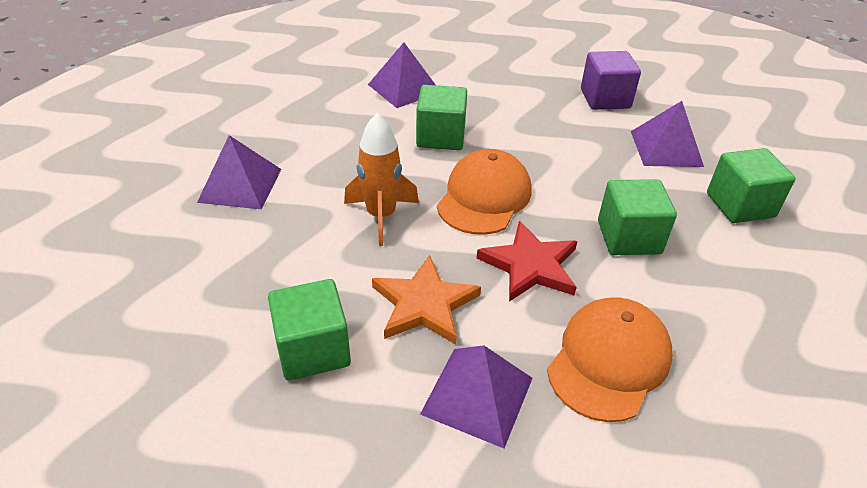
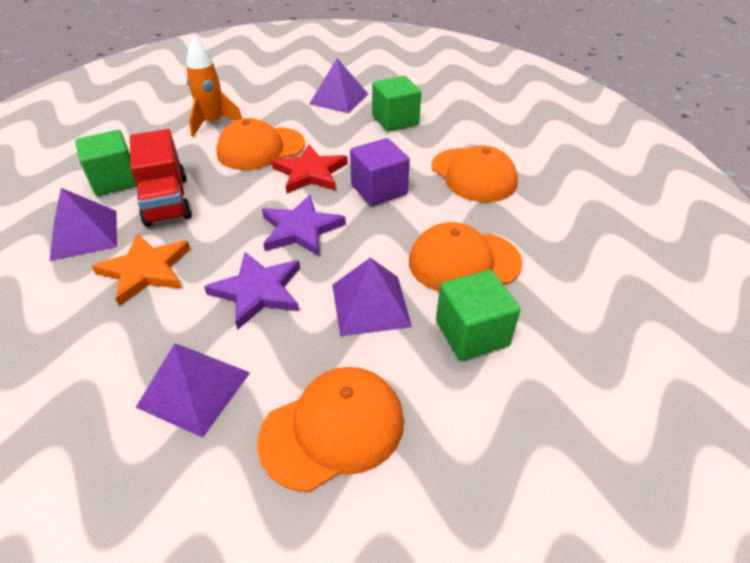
green cube: [268,279,351,381] [416,85,467,150] [598,179,677,255] [707,148,796,223] = 4 -> [75,130,137,196] [372,76,421,132] [436,270,521,361] = 3
orange cap: [437,149,532,235] [547,297,673,422] = 2 -> [216,118,305,170] [257,367,404,492] [409,222,523,292] [432,145,518,202] = 4
purple star: none = 0 -> [204,252,300,330] [262,195,346,256] = 2
red truck: none = 0 -> [130,129,192,227] = 1

